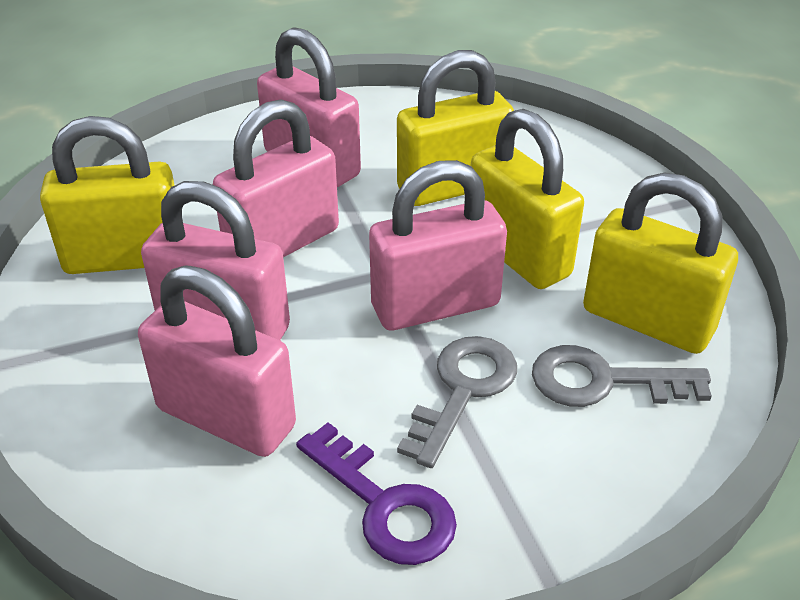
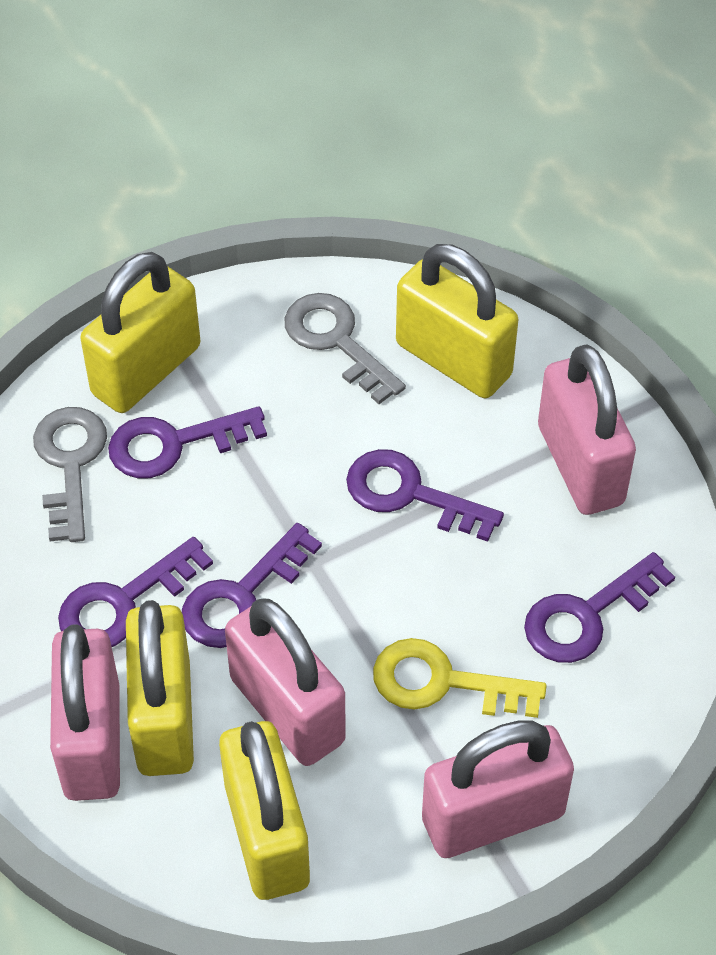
pink padlock: [138,266,296,457] [141,181,290,340] [213,99,339,257] [257,27,361,187] [369,160,507,330] = 5 -> [50,624,120,801] [225,598,346,766] [422,720,574,858] [538,344,636,515] = 4
purple key: [296,422,457,565] = 1 -> [58,537,213,647] [108,406,267,478] [182,523,322,648] [346,449,504,542] [524,552,675,663] = 5
yellow key: none = 0 -> [373,638,547,718] = 1

